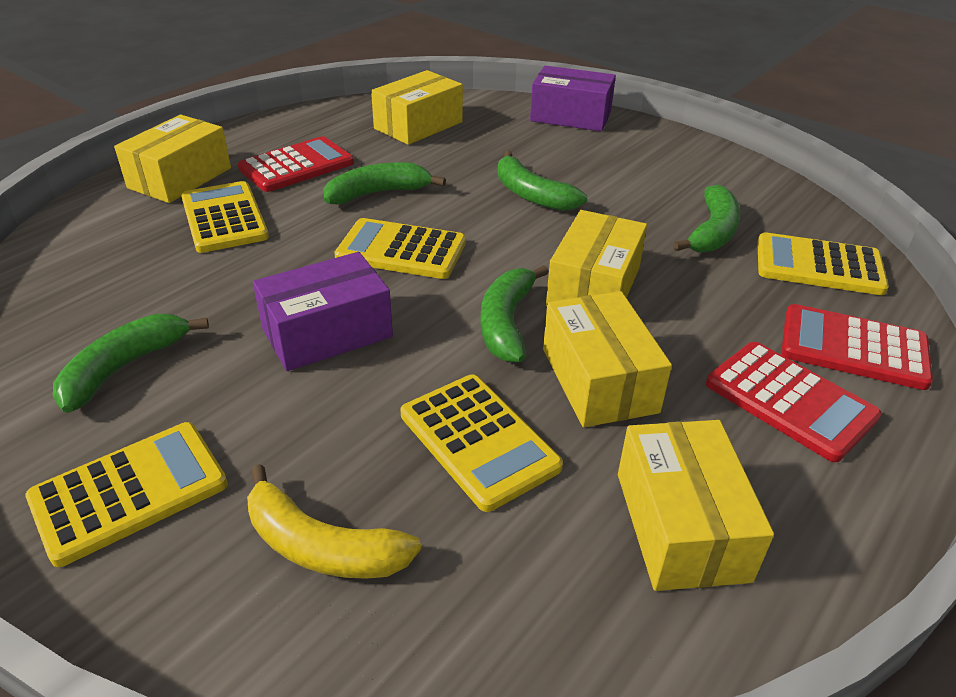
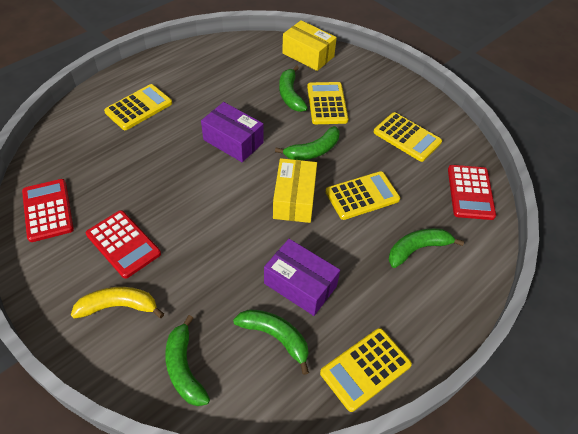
yellow box: [114,115,231,203] [371,70,463,145] [543,291,672,427] [546,210,647,307] [618,420,774,591] = 5 -> [273,158,317,223] [282,20,337,71] = 2

